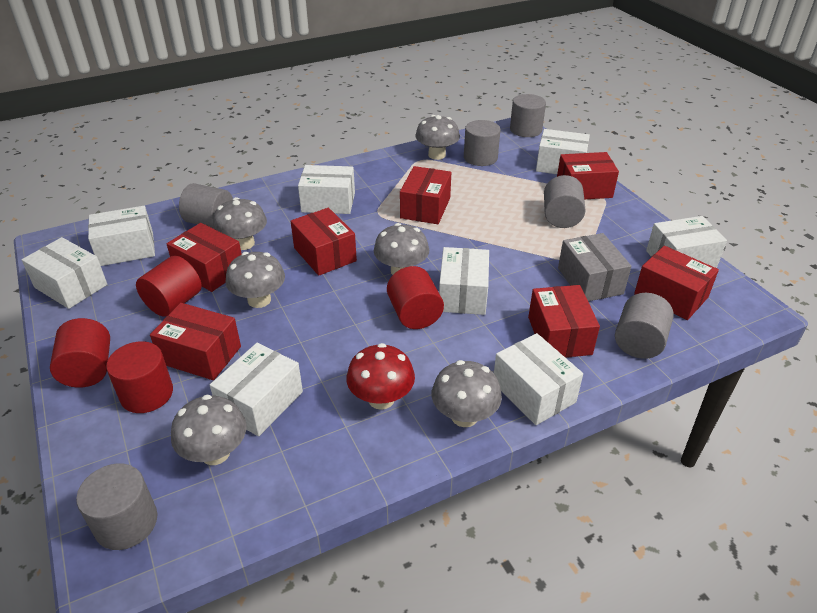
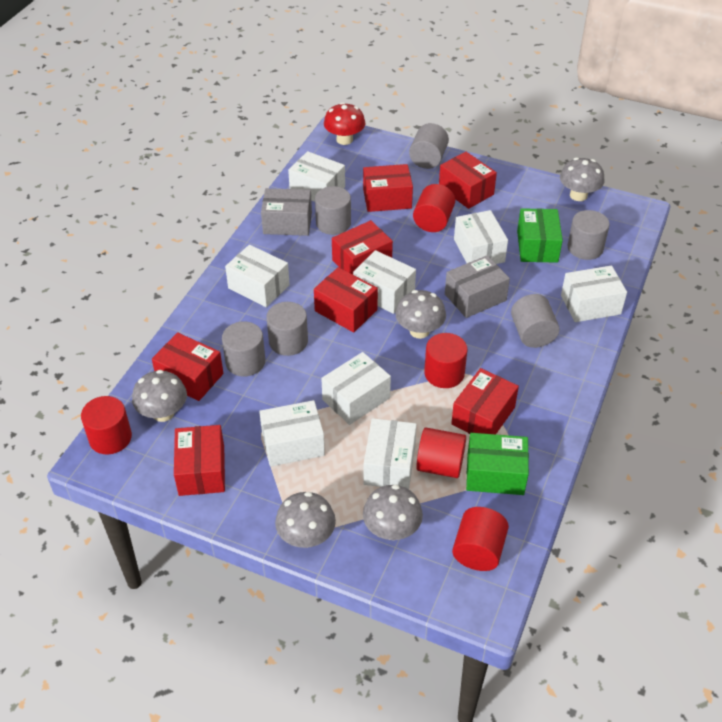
green box: none = 0 -> [466,433,529,495] [517,208,563,263] = 2
grey box: [558,233,631,301] = 1 -> [261,188,312,236] [445,255,510,318] = 2
grey mushroom: [171,395,247,465] [213,197,267,250] [226,252,285,308] [374,223,429,275] [415,115,460,160] [431,360,502,427] = 6 -> [132,370,187,422] [275,492,336,548] [363,485,423,540] [395,290,446,339] [560,158,605,201] = 5
red cylinder: [50,318,110,388] [106,341,173,413] [136,256,202,316] [387,266,444,329] = 4 -> [81,396,132,454] [413,184,455,232] [416,428,466,478] [424,333,468,388] [452,507,509,571] = 5

